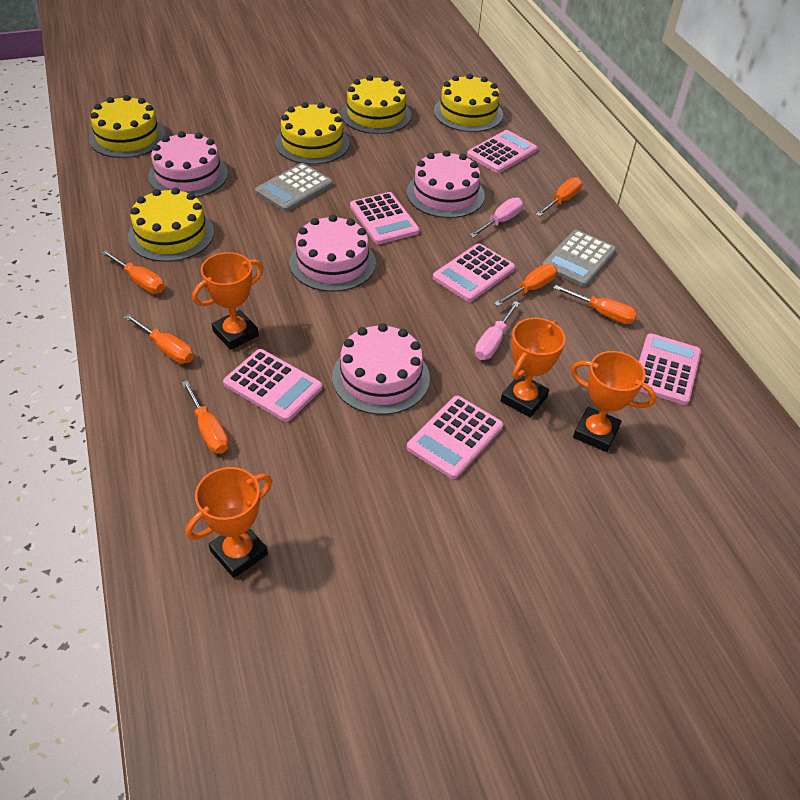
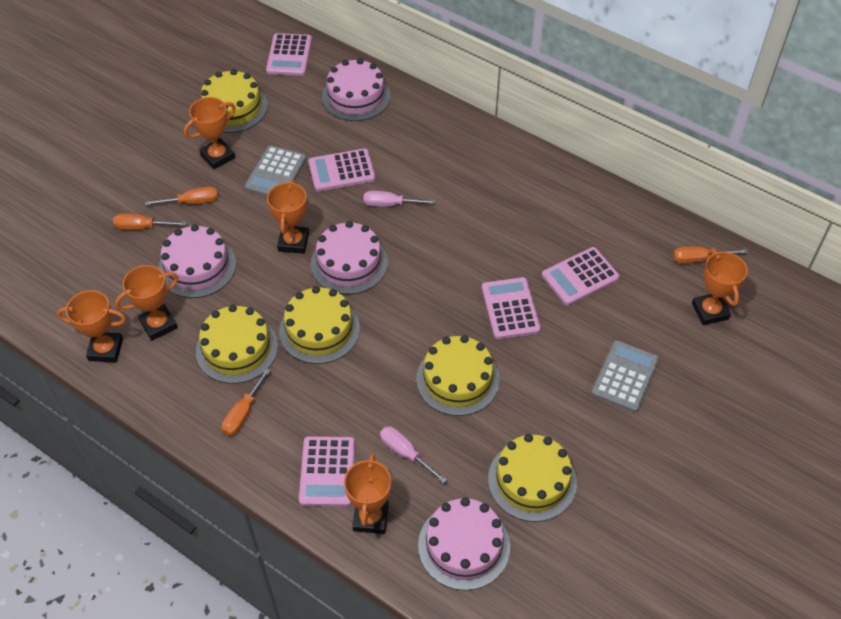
orange screwdriver: [101,250,165,294] [124,314,194,364] [182,380,229,454] [494,264,557,306] [536,177,582,216] [553,285,637,324] = 6 -> [113,214,187,230] [145,187,218,206] [222,368,271,436] [673,246,748,263] = 4
orange trophy: [186,467,272,578] [192,252,263,350] [500,318,566,417] [571,351,656,452] = 4 -> [57,290,126,362] [115,265,179,341] [184,97,236,169] [267,180,309,254] [344,454,391,534] [692,249,748,325] = 6
pink calculator: [223,349,322,422] [350,192,419,244] [407,396,503,479] [433,243,515,302] [467,130,537,173] [639,333,701,405] = 6 -> [266,33,312,76] [299,436,355,506] [308,149,375,191] [482,277,541,339] [542,247,620,305] = 5

